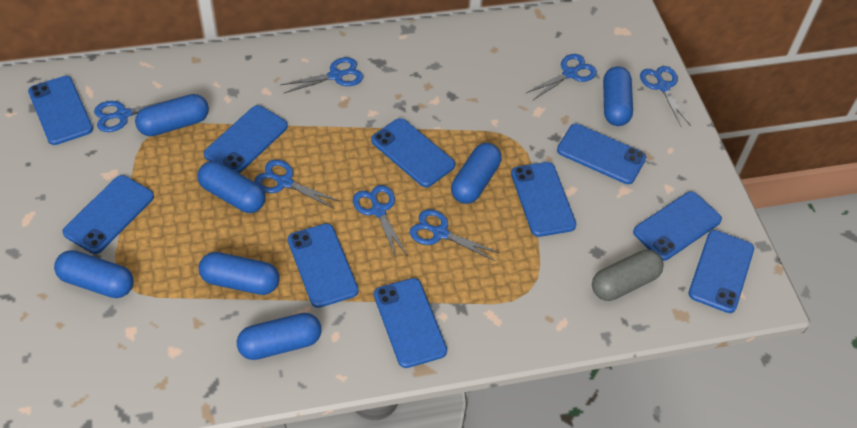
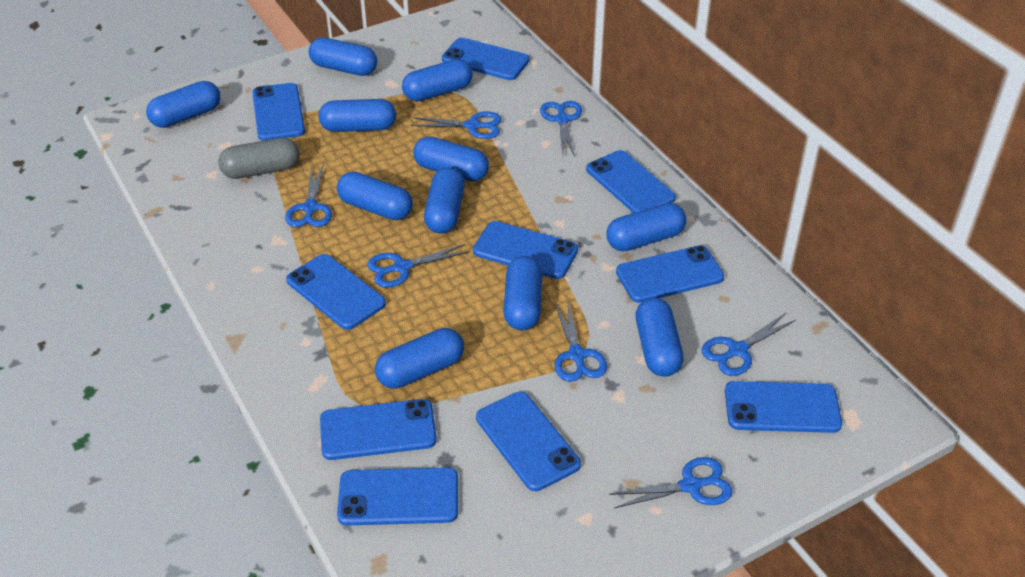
blue capsule: [54,250,134,298] [135,94,209,136] [197,161,266,213] [199,252,280,295] [237,313,322,360] [451,143,501,204] [603,67,633,126] = 7 -> [146,81,220,128] [309,37,377,76] [319,99,396,132] [337,172,413,220] [375,328,464,389] [402,59,472,101] [413,136,489,182] [424,167,465,234] [504,256,542,330] [607,203,686,251] [636,298,684,377] = 11

